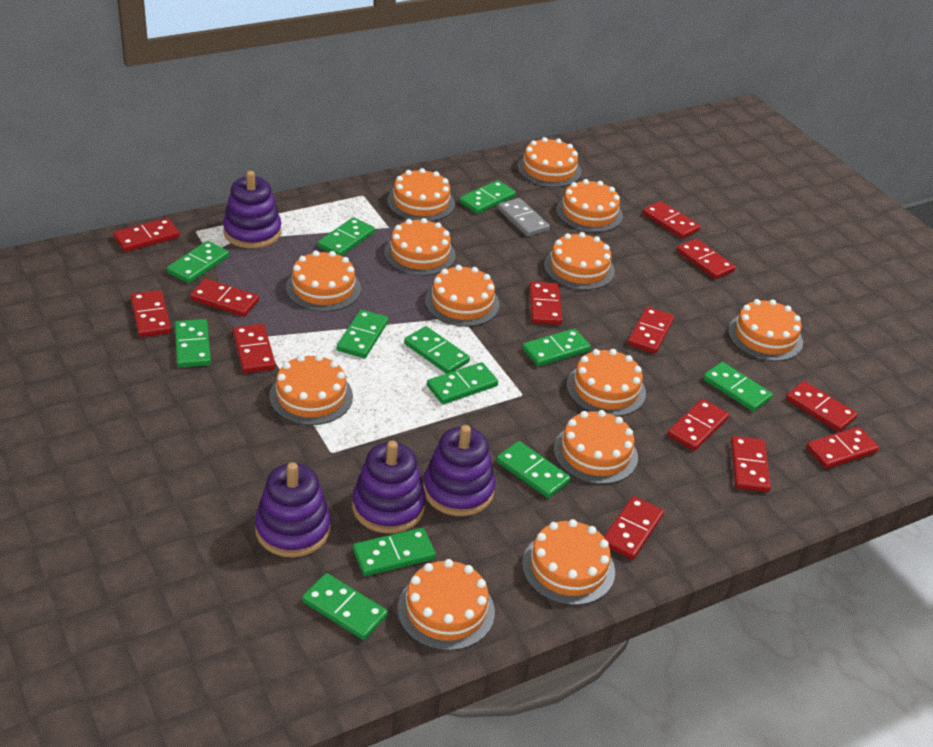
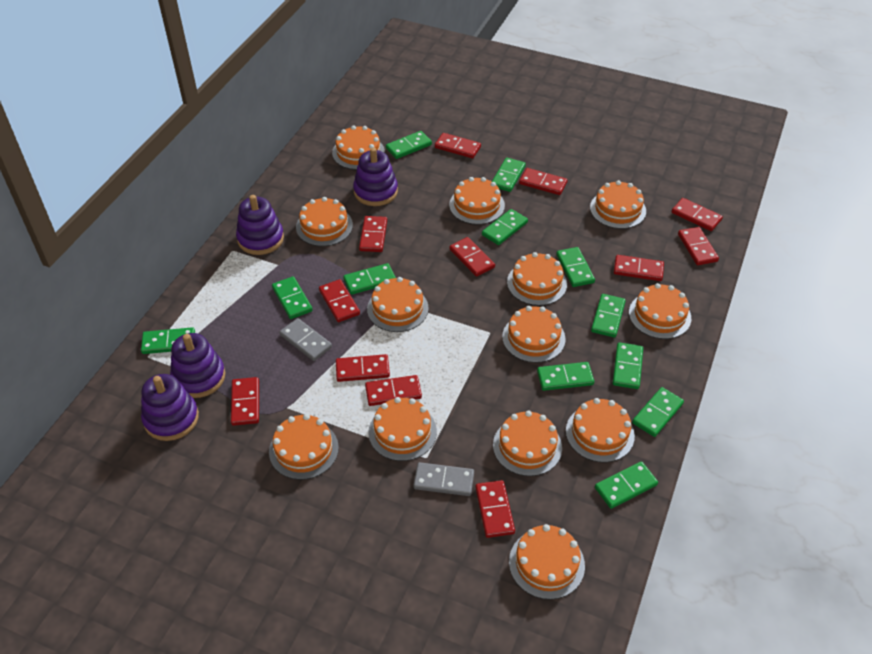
grey domino: [498,198,550,237] = 1 -> [280,318,332,361] [413,462,474,496] = 2
red domino: [113,218,180,252] [130,290,171,337] [190,279,259,317] [233,324,276,373] [529,282,562,325] [604,496,664,560] [628,307,674,354] [643,201,700,239] [667,399,729,451] [677,238,736,279] [731,436,771,492] [786,381,857,432] [806,427,879,469] = 13 -> [231,377,259,426] [319,279,360,322] [336,354,390,382] [359,216,387,252] [365,375,422,406] [435,133,481,158] [450,237,495,277] [475,480,515,538] [519,168,567,195] [614,255,664,281] [672,198,723,231] [678,227,719,265] = 12

